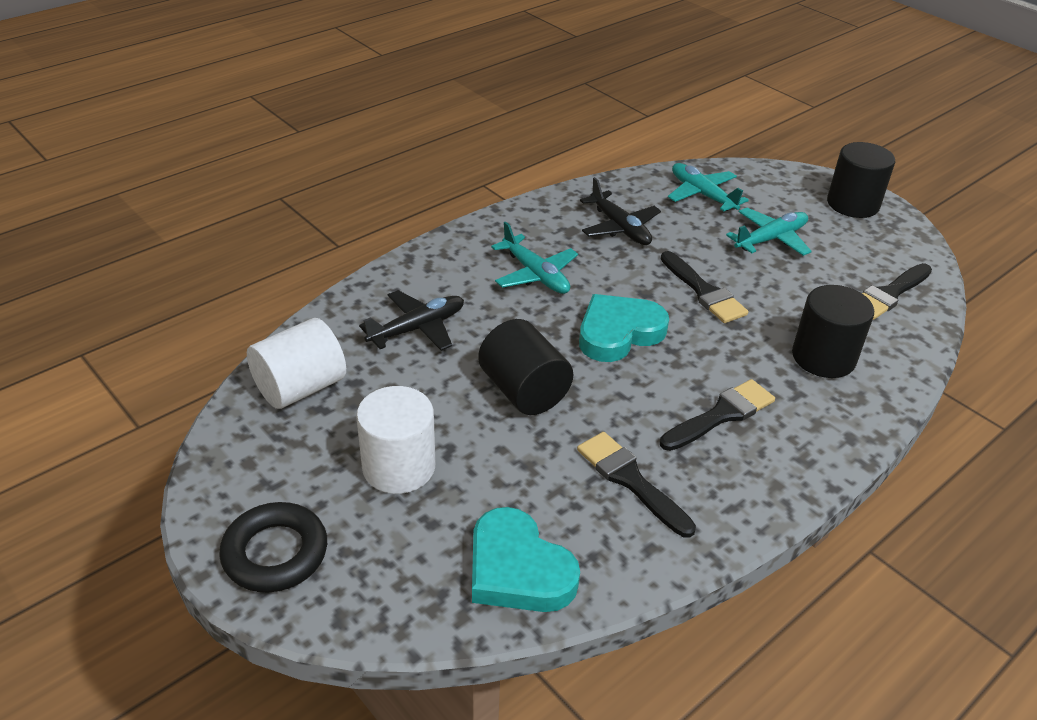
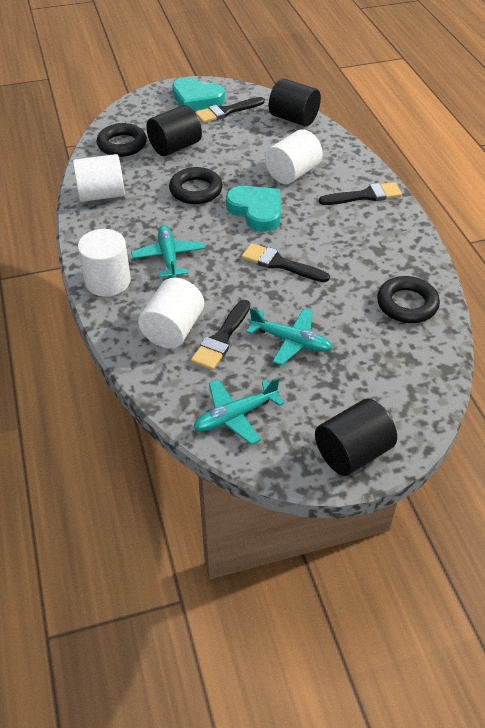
black plane: [359,290,464,351] [580,177,661,245] = 2 -> none = 0
black ring: [219,502,327,592] = 1 -> [97,123,147,157] [169,167,223,204] [377,276,440,323] = 3
white cylinder: [247,318,346,409] [356,386,435,494] = 2 -> [73,154,125,202] [78,229,131,297] [138,278,204,348] [265,129,323,184] = 4

